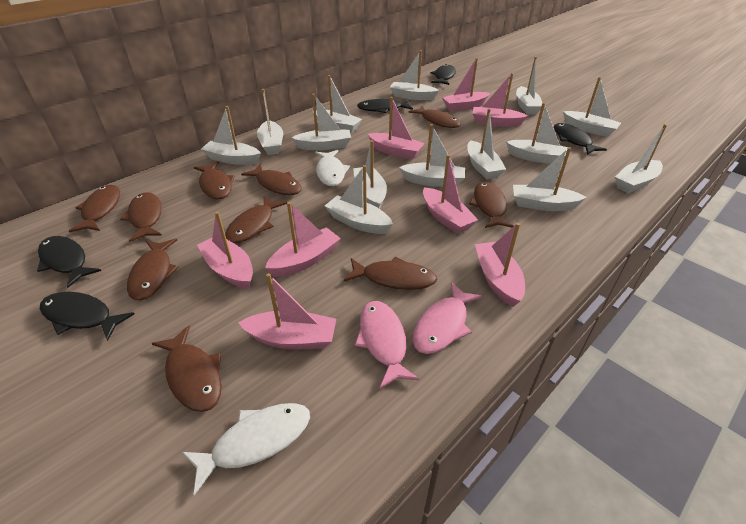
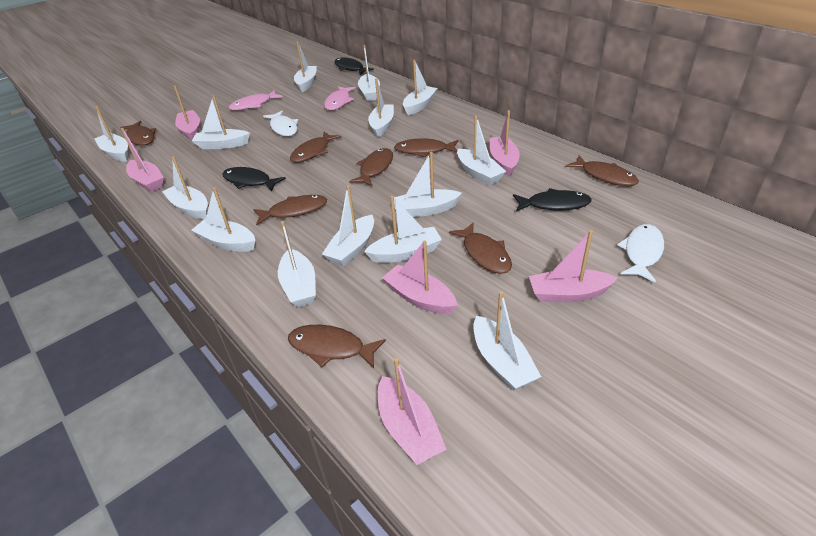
black fish: [37,236,101,288] [40,292,134,341] [357,99,413,113] [431,64,456,85] [554,123,607,155] = 5 -> [223,167,286,192] [334,57,374,75] [513,188,592,212] = 3
brown fish: [69,185,120,233] [120,192,162,242] [127,238,179,301] [152,326,222,412] [194,161,235,199] [225,196,287,244] [241,164,301,195] [344,257,437,290] [409,106,461,128] [469,182,514,228] = 10 -> [120,121,156,146] [253,195,327,225] [288,325,386,368] [290,132,341,163] [349,148,393,186] [394,138,458,157] [449,222,512,274] [565,156,639,186] = 8
pink boat: [197,211,253,289] [238,273,336,349] [265,202,341,277] [368,97,425,159] [423,155,478,234] [442,58,490,112] [472,73,528,127] [475,223,525,307] = 8 -> [121,128,164,192] [174,85,200,140] [378,358,447,465] [382,240,458,314] [490,110,520,176] [529,230,618,302] = 6

